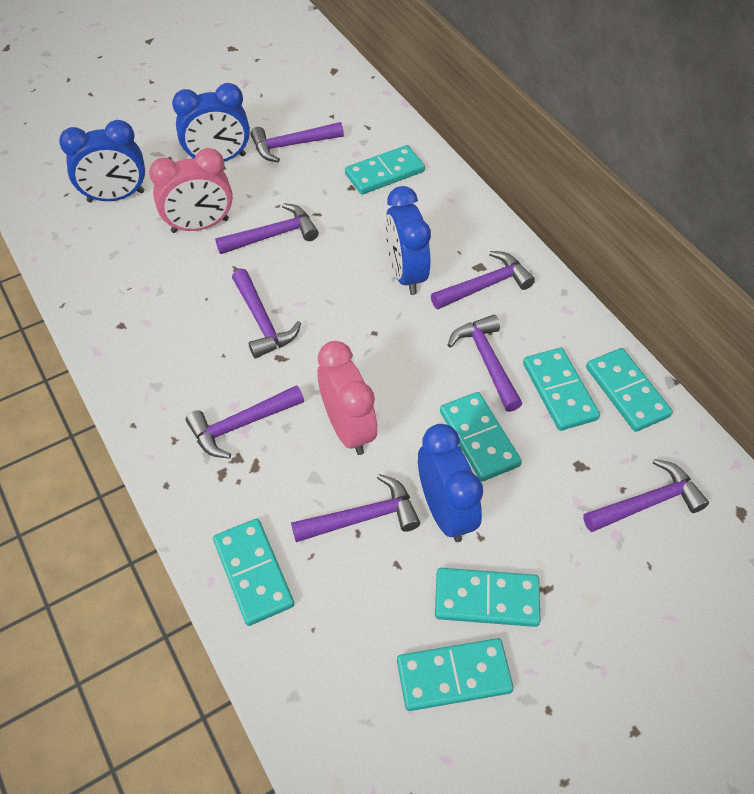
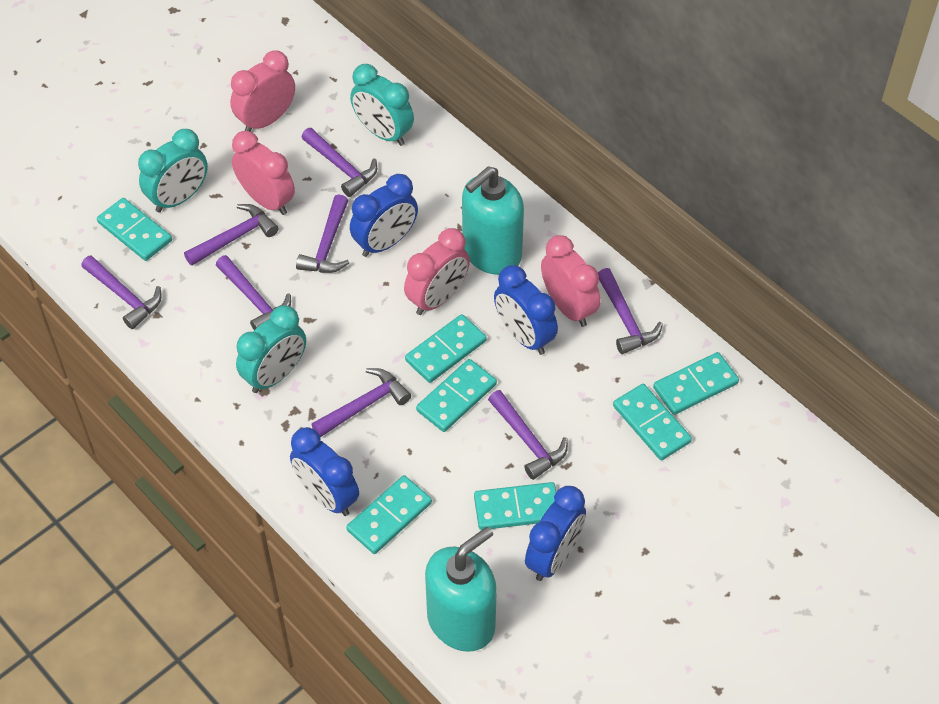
pink clock: [149,148,233,233] [318,341,377,455] = 2 -> [230,50,295,131] [232,131,295,215] [404,228,470,315] [541,235,600,327] = 4
turquoise clock: none = 0 -> [138,129,208,213] [236,305,306,393] [350,64,414,146] = 3
turquoise soap dispenser: none = 0 -> [425,527,497,652] [462,166,524,275] = 2

